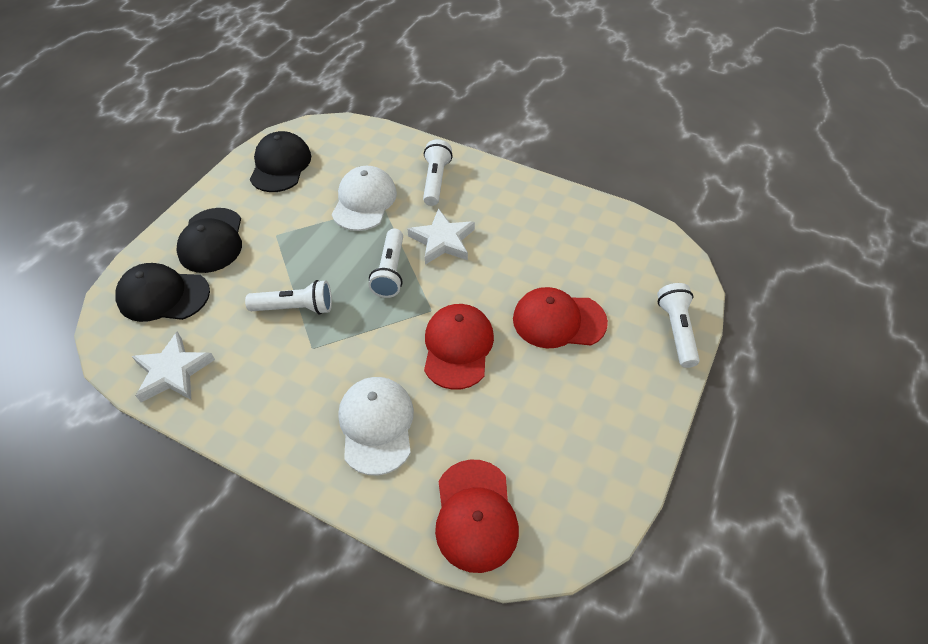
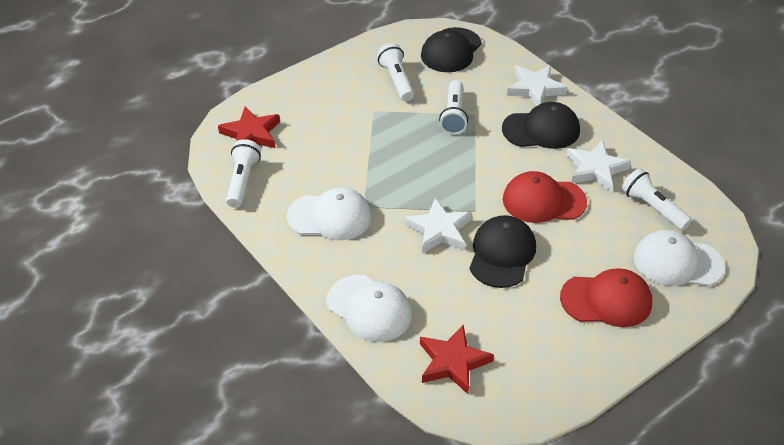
red cap: [424,304,494,390] [435,459,519,573] [513,287,608,348] = 3 -> [503,171,587,223] [560,268,652,327] = 2
red star: none = 0 -> [218,107,280,148] [420,325,494,394] = 2
white cap: [332,166,397,231] [338,377,414,475] = 2 -> [287,187,372,240] [327,275,412,342] [634,230,725,286] = 3
white star: [132,331,215,402] [408,208,475,265] = 2 -> [404,198,472,254] [507,65,568,106] [566,140,631,192] = 3

